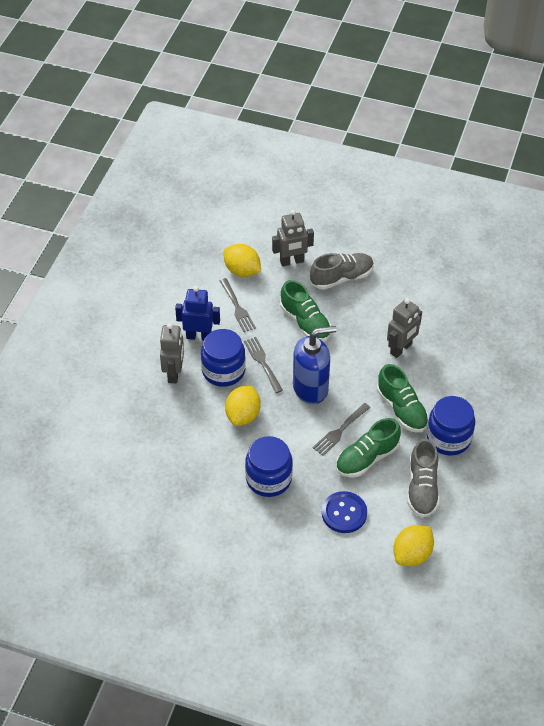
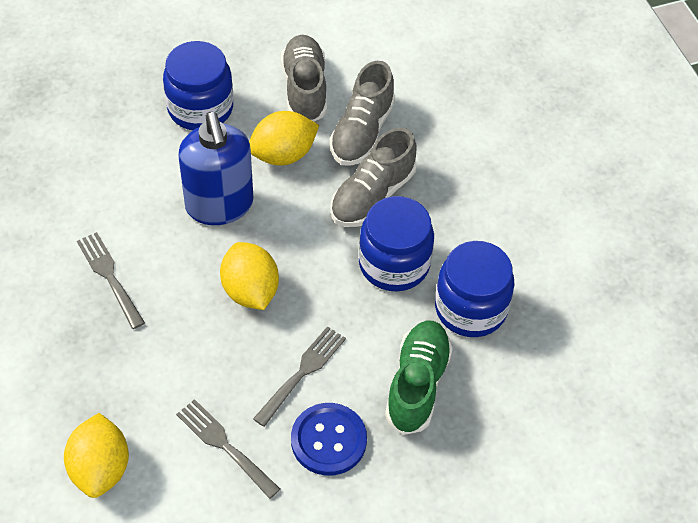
blue robot: [175,286,220,340] = 1 -> none = 0
green shoe: [280,280,331,341] [336,418,401,477] [377,364,429,432] = 3 -> [385,321,453,435] = 1
grey robot: [160,323,184,383] [272,210,314,266] [387,298,422,358] = 3 -> none = 0
grey shoe: [310,253,374,290] [407,438,440,518] = 2 -> [281,35,327,121] [329,61,395,166] [331,128,417,227] = 3

